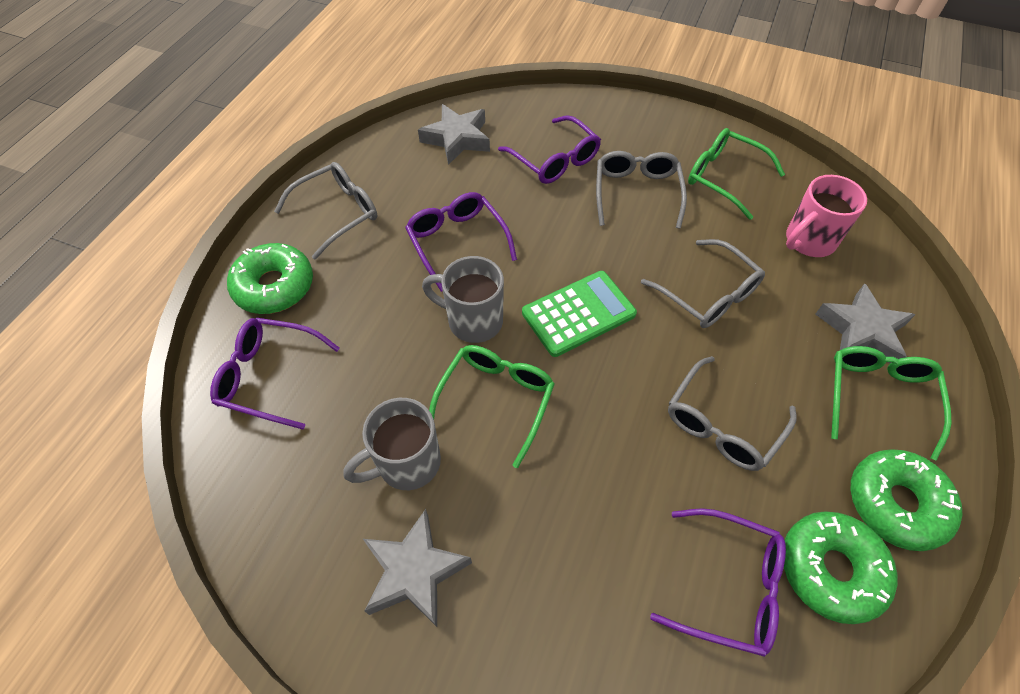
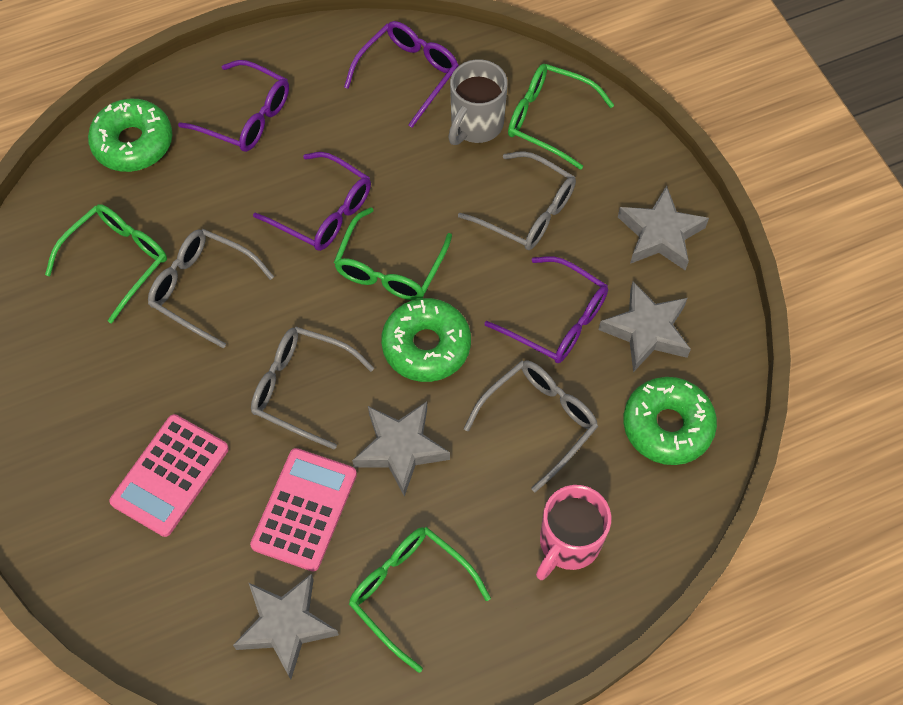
green calculator: [522,271,637,357] = 1 -> none = 0
green glasses: [429,345,555,468] [688,128,785,220] [831,346,951,461] = 3 -> [45,204,167,324] [334,207,452,300] [349,527,491,673] [508,64,614,170] = 4
grey mug: [343,398,441,490] [422,256,504,343] = 2 -> [448,59,508,145] = 1
grey star: [363,509,472,627] [418,104,490,165] [815,283,916,363] = 3 -> [233,574,339,679] [352,401,450,497] [599,282,691,372] [618,186,709,271] = 4
pink calculator: none = 0 -> [109,414,229,537] [250,448,357,572] = 2

